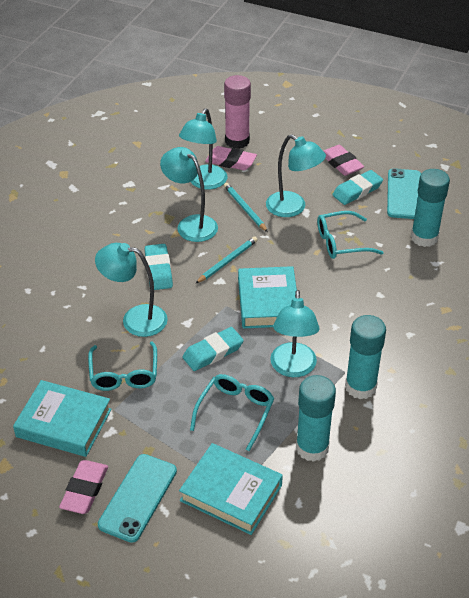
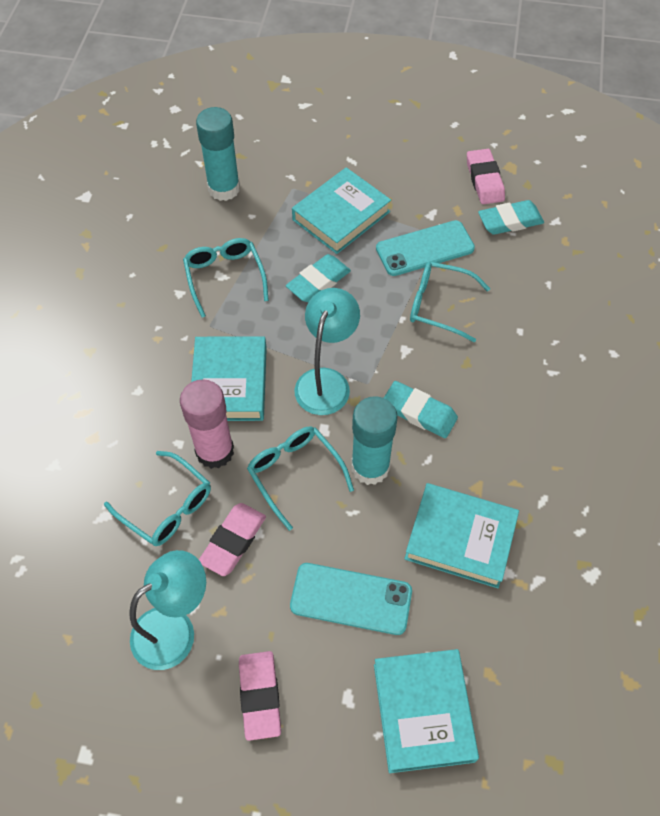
turquoise book: [13,380,112,457] [179,443,283,535] [238,266,297,329] = 3 -> [191,336,267,421] [292,167,391,254] [374,649,479,773] [404,483,519,588] = 4
turquoise glasses: [88,342,157,391] [190,374,275,451] [317,211,384,259] = 3 -> [104,451,211,546] [183,238,269,318] [247,427,354,531] [410,262,490,343] = 4
turquoise glue stick: [296,375,336,462] [345,315,386,399] [411,169,450,247] = 3 -> [196,107,240,201] [351,396,398,485] = 2
turquoise lamp: [95,243,168,337] [160,147,218,242] [179,108,227,189] [266,134,326,217] [270,290,320,377] = 5 -> [130,550,206,670] [295,288,360,415] = 2
turquoise pencil: [195,236,258,284] [224,183,268,232] = 2 -> none = 0

